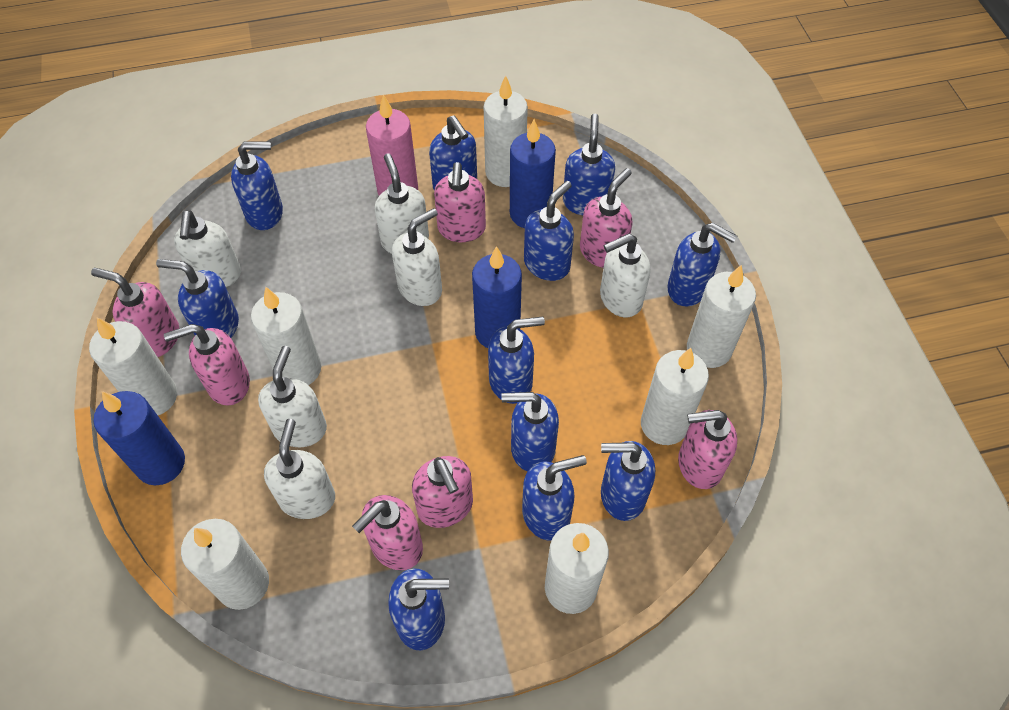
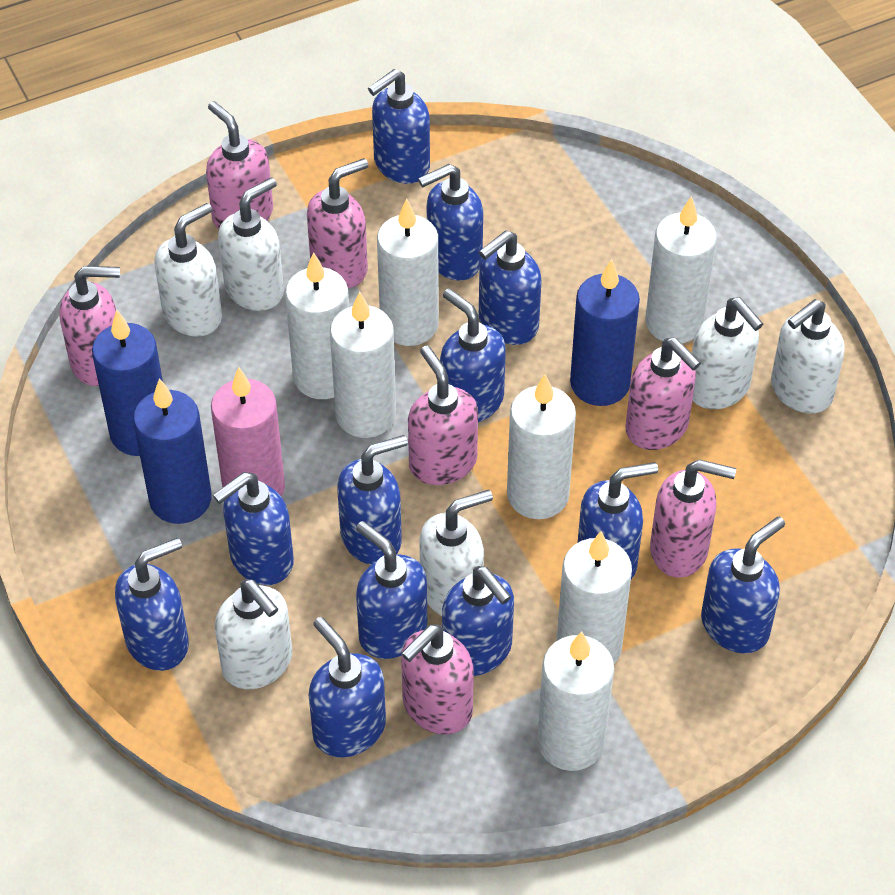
blue soap dispenser: [156,259,239,338] [231,142,283,230] [388,569,449,650] [429,116,477,191] [488,317,545,404] [501,392,559,472] [522,455,587,541] [524,181,574,281] [563,114,615,215] [601,441,655,521] [667,223,737,306] = 11 -> [115,537,189,671] [213,472,294,585] [309,617,386,757] [337,435,408,565] [356,521,427,659] [368,69,430,184] [418,164,483,281] [440,288,506,422] [442,566,514,676] [479,230,542,345] [578,462,658,579] [701,517,785,653] = 12

